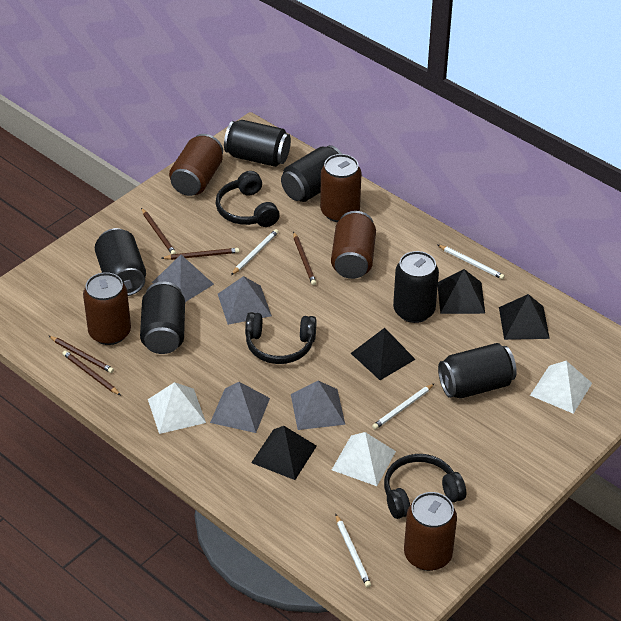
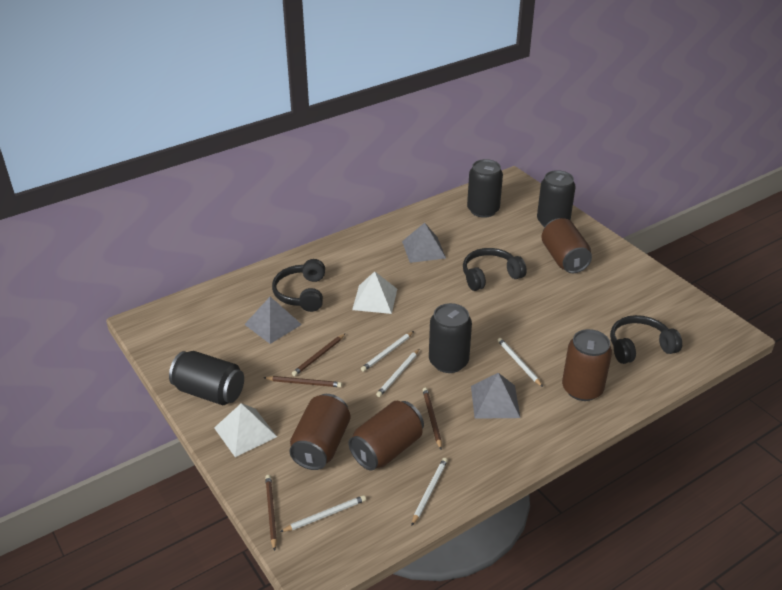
black can: [95,228,146,296] [140,282,185,354] [224,120,291,167] [281,145,342,202] [393,251,439,323] [438,343,517,399] = 6 -> [169,351,244,405] [429,303,472,373] [467,159,503,218] [537,170,576,227] = 4
black pyramid: [251,426,317,480] [351,328,416,380] [438,269,485,314] [499,294,550,340] = 4 -> none = 0
brown can: [83,272,131,345] [169,134,223,196] [320,154,362,222] [331,211,376,279] [404,492,457,571] = 5 -> [289,394,350,470] [349,401,424,471] [541,218,592,273] [562,329,612,401] = 4
brown pencil: [49,336,114,373] [62,350,121,395] [141,208,176,254] [161,248,239,260] [293,232,316,285] = 5 -> [264,376,342,387] [265,475,277,551] [292,333,346,376] [423,387,442,449] = 4
grey pyramid: [152,255,214,302] [210,382,270,433] [218,276,272,325] [291,381,345,430] = 4 -> [244,297,302,344] [402,223,446,263] [471,373,520,419] = 3
white pencil: [231,229,279,275] [336,514,371,588] [372,383,435,429] [438,245,505,279] = 4 -> [280,495,366,532] [361,331,414,372] [376,349,419,397] [411,458,448,526] [498,338,543,387] = 5
white pyramid: [148,382,206,434] [332,432,396,486] [530,361,592,414] = 3 -> [214,403,277,457] [352,271,397,314] = 2

